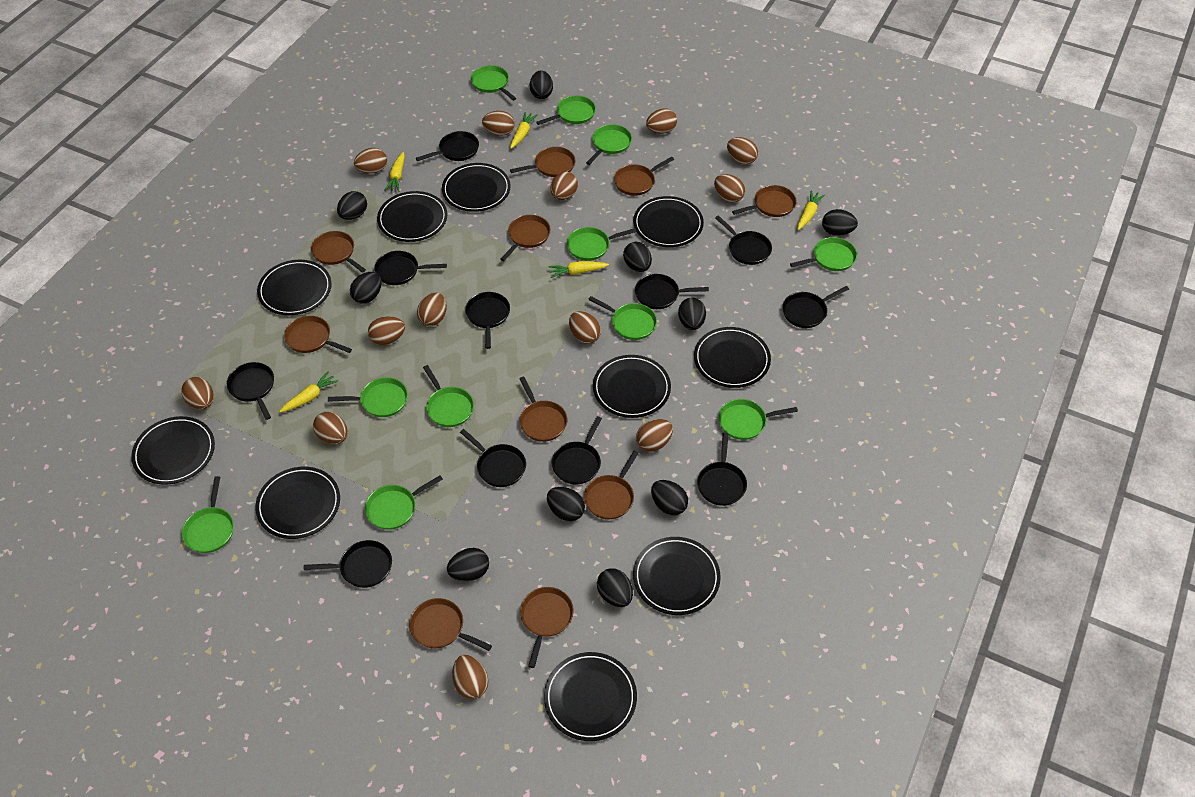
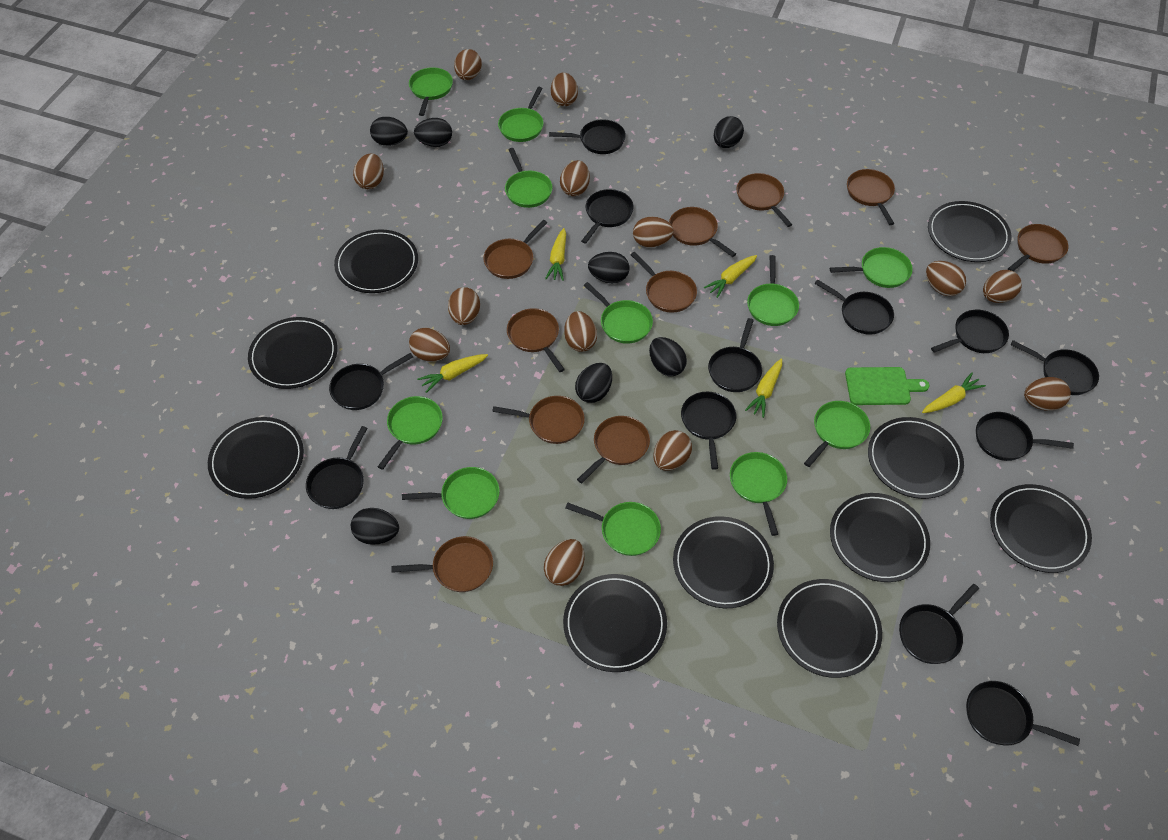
black egg: [337,191,367,220] [350,272,381,304] [447,548,489,581] [530,70,553,99] [547,487,585,521] [597,568,633,607] [623,242,652,272] [651,480,688,516] [678,298,706,330] [822,209,858,236] = 10 -> [351,508,399,545] [370,117,408,146] [414,118,452,147] [575,363,612,403] [588,252,629,283] [649,337,687,376] [714,116,744,148] = 7
black pan: [227,362,274,420] [304,540,392,588] [374,251,447,285] [416,131,479,161] [460,429,526,487] [465,292,510,349] [552,416,602,484] [635,274,709,309] [697,433,747,506] [715,215,772,265] [782,286,849,328] = 11 -> [306,426,367,509] [329,353,413,410] [549,119,626,154] [581,189,634,244] [681,392,736,470] [708,318,762,392] [814,279,894,335] [899,584,979,664] [931,310,1009,353] [966,681,1080,746] [976,412,1074,461] [1011,340,1099,395] = 12
green cutting board: none = 0 -> [845,367,929,405] = 1

